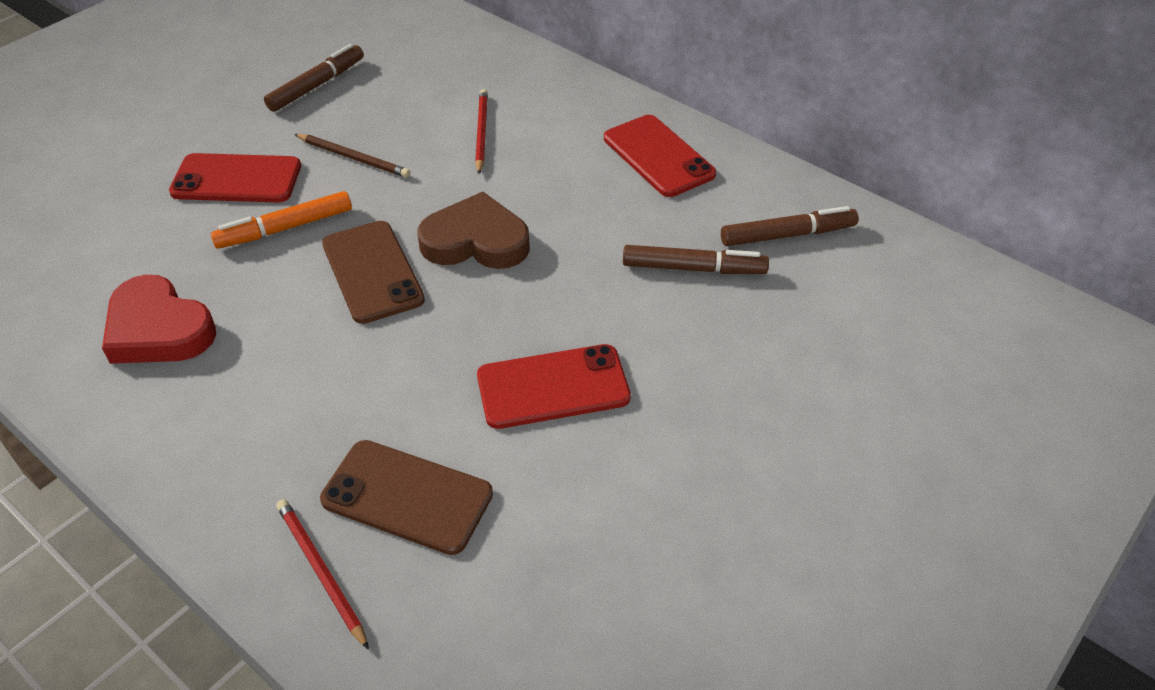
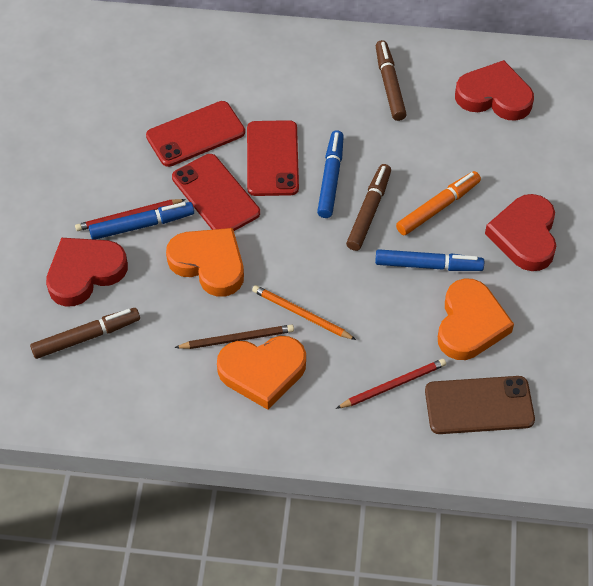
blue marker: none = 0 -> [89,202,194,240] [317,130,344,218] [375,249,484,271] = 3
brown heart: [417,192,530,269] = 1 -> none = 0
brown phone: [320,440,493,555] [322,221,425,324] = 2 -> [425,376,535,434] = 1
orange heart: none = 0 -> [166,228,244,297] [217,336,306,410] [438,278,514,360] = 3
orange pencil: none = 0 -> [252,285,356,340] = 1
red heart: [102,275,216,364] = 1 -> [46,238,128,307] [455,60,534,121] [485,194,556,271] = 3

